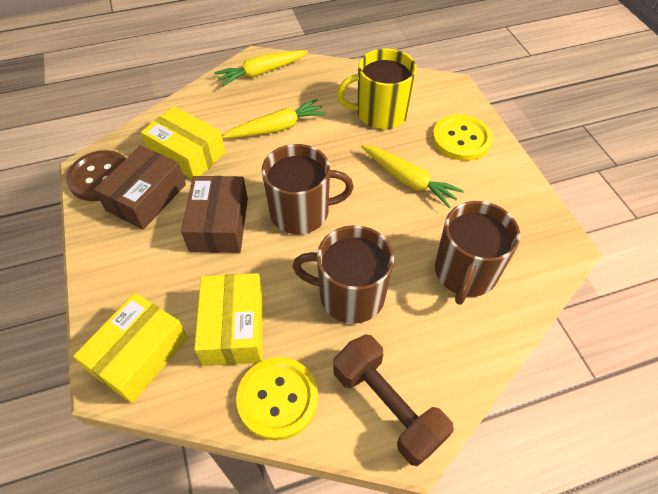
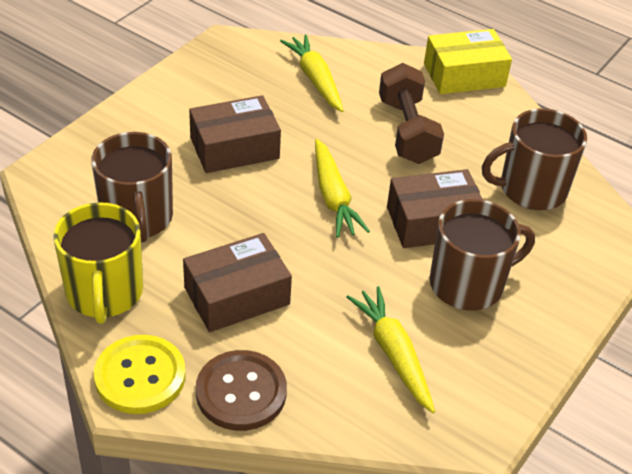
brown box: [94,146,186,230] [181,176,248,253] = 2 -> [183,233,292,332] [189,95,281,173] [387,169,483,248] = 3
yellow box: [73,293,188,403] [141,106,226,179] [194,273,263,366] = 3 -> [424,29,512,94] = 1
yellow button: [236,357,318,440] [432,114,492,161] = 2 -> [94,335,186,414] = 1

